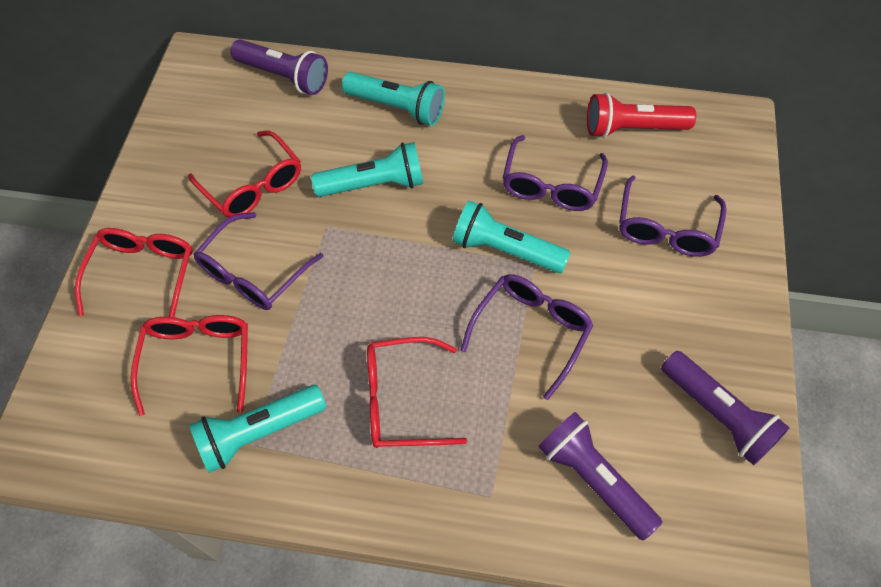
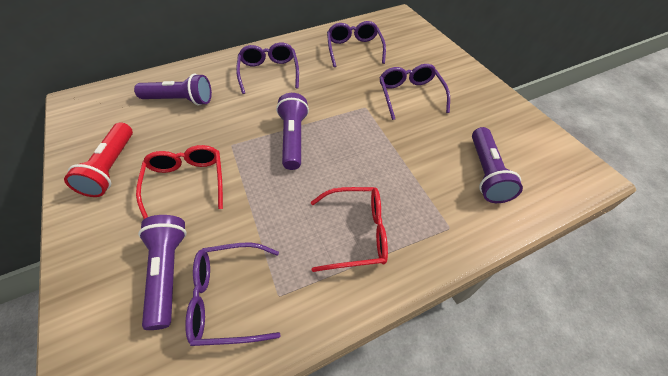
purple flashlight: [231,39,328,95] [538,412,662,540] [661,351,790,465] = 3 -> [134,74,212,106] [138,215,187,330] [276,93,309,170] [472,127,523,203] = 4
red glasses: [75,228,193,317] [131,315,248,416] [188,130,301,218] [367,337,467,448] = 4 -> [136,145,223,219] [311,187,388,272] = 2
turquoise flashlight: [189,385,326,473] [311,142,423,197] [342,72,445,126] [452,200,571,273] = 4 -> none = 0

